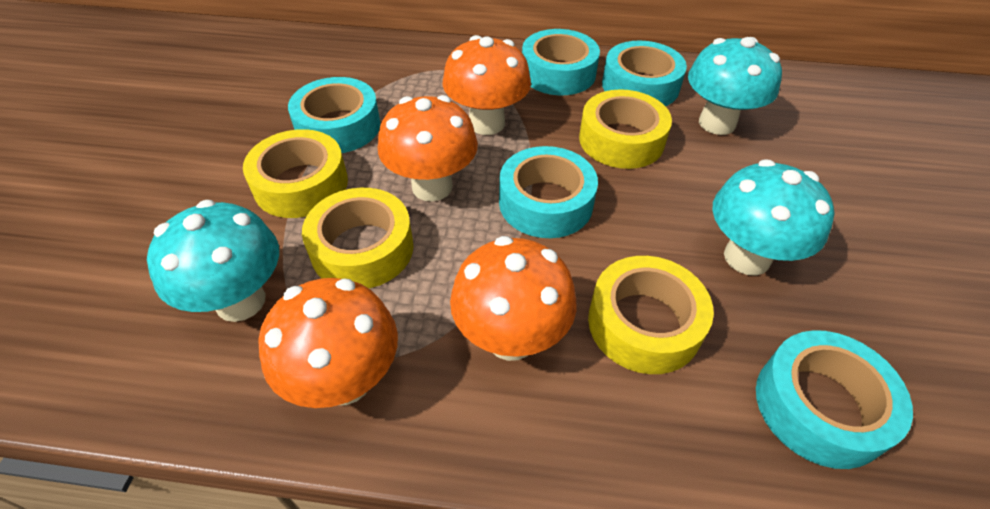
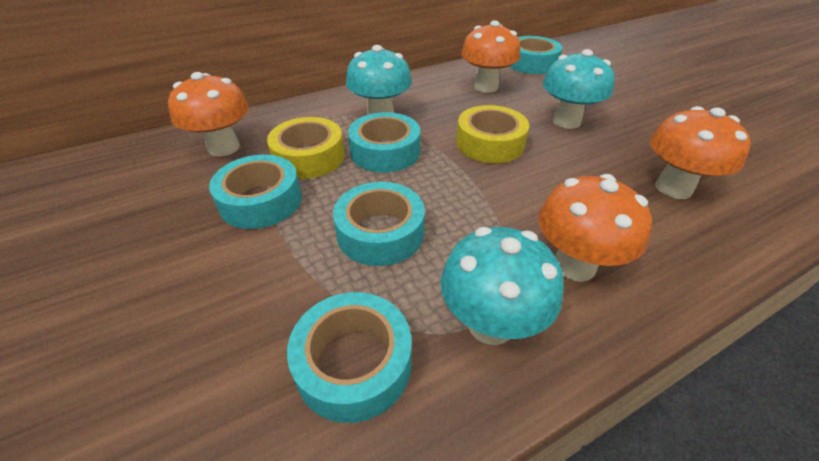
yellow tape: [243,129,348,218] [302,188,413,288] [579,89,672,169] [588,256,714,374] = 4 -> [267,117,345,179] [456,105,529,163] = 2

